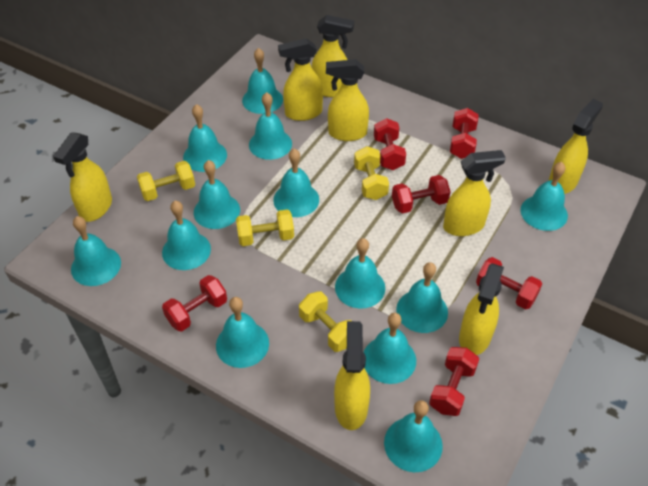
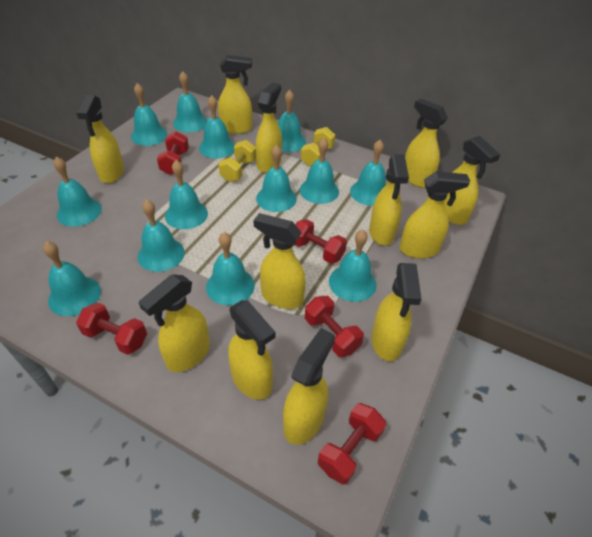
red dumbbell: [162,275,227,332] [374,118,406,170] [392,175,450,214] [429,347,479,416] [450,108,479,159] [476,257,542,309] = 6 -> [76,302,147,355] [157,131,189,175] [294,219,347,264] [305,296,364,357] [318,403,386,485] = 5
yellow dumbbell: [137,161,195,201] [236,209,294,246] [299,291,351,352] [354,146,389,200] = 4 -> [219,140,256,182] [301,127,335,167] = 2
yellow spray bottle: [53,132,112,222] [278,38,323,121] [311,15,354,98] [326,59,369,141] [334,321,370,430] [443,150,506,236] [459,263,504,355] [549,99,603,194] = 8 -> [76,95,124,183] [138,274,210,372] [218,55,252,134] [228,300,275,400] [253,213,306,309] [256,82,282,173] [283,328,335,445] [369,154,409,246] [371,263,422,362] [400,171,470,259] [405,99,448,188] [444,136,500,225] = 12

